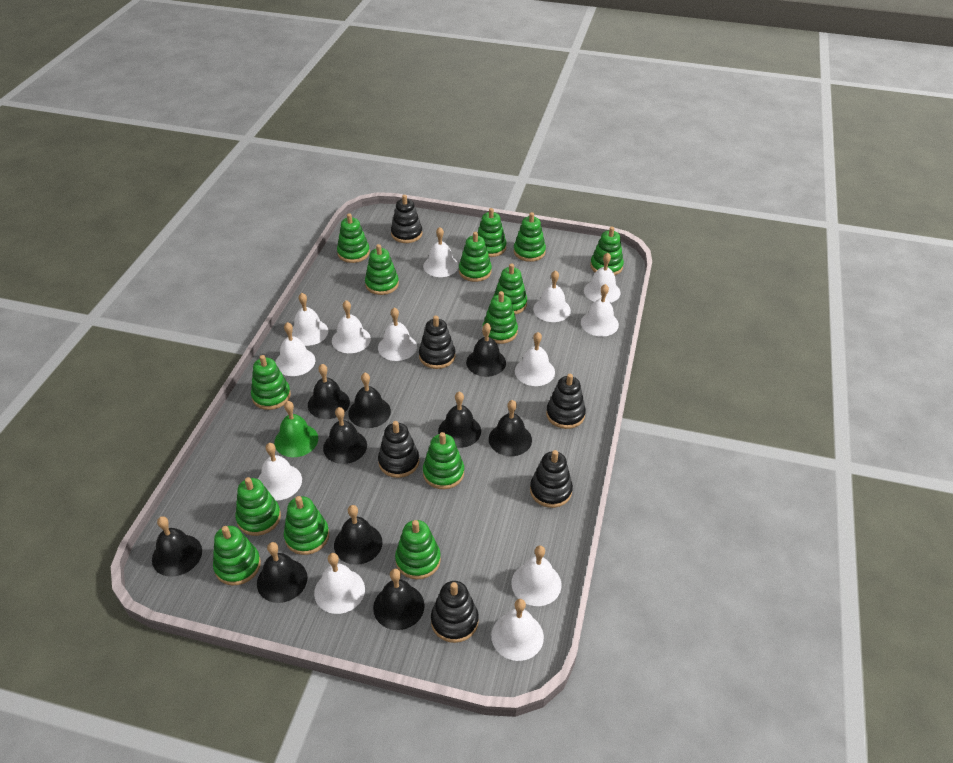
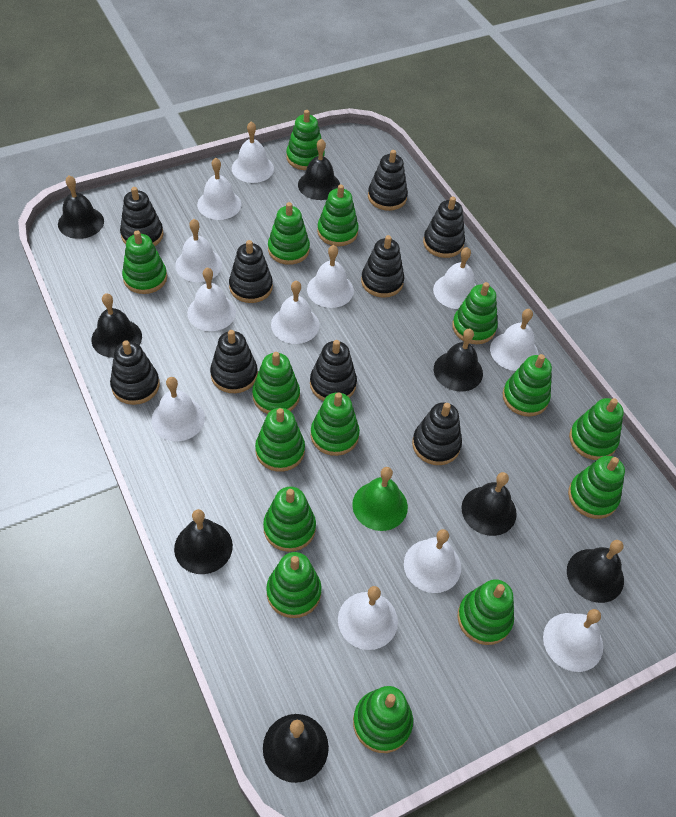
black bell: [152,516,202,577] [257,542,307,603] [308,364,350,419] [323,407,367,464] [334,505,382,565] [348,373,391,428] [373,569,425,630] [438,392,481,448] [466,323,506,377] [489,400,532,456] = 10 -> [58,175,104,239] [92,293,142,358] [174,509,233,574] [263,714,329,783] [298,139,340,200] [434,329,483,392] [461,472,517,536] [567,540,624,603] = 8
black stacking toy: [378,421,419,478] [391,195,422,243] [419,316,455,369] [431,581,479,643] [530,450,573,508] [546,374,586,429] = 6 -> [110,340,160,405] [120,187,163,246] [210,330,258,393] [229,240,273,303] [310,340,357,401] [361,235,404,298] [368,150,408,211] [412,402,462,465] [423,196,465,258] = 9
green stacking toy: [213,526,261,586] [235,477,281,536] [251,355,291,410] [284,496,329,555] [337,213,370,263] [365,244,399,295] [395,520,441,579] [423,432,464,489] [459,232,492,282] [478,208,507,257] [482,291,518,344] [493,263,527,314] [514,212,546,262] [590,227,624,275] = 14 -> [122,230,167,294] [252,352,300,414] [255,408,305,472] [263,487,316,552] [266,552,322,618] [268,202,310,265] [286,110,325,170] [311,392,360,456] [317,185,359,246] [353,686,413,753] [452,282,498,344] [457,579,514,645] [503,354,552,417] [568,456,625,519] [569,398,624,460] = 15
white bell: [258,443,302,501] [275,322,315,376] [292,293,328,346] [314,553,365,614] [332,300,371,353] [378,307,417,361] [423,227,459,277] [491,599,544,661] [512,545,561,606] [515,332,555,386] [533,270,571,322] [581,284,619,337] [584,253,621,303] = 13 -> [151,377,205,441] [175,219,222,282] [187,268,236,331] [197,158,241,220] [232,121,274,183] [271,281,320,344] [307,245,354,308] [338,586,398,650] [404,529,461,593] [433,247,476,309] [490,309,538,371] [543,609,603,672] = 12

